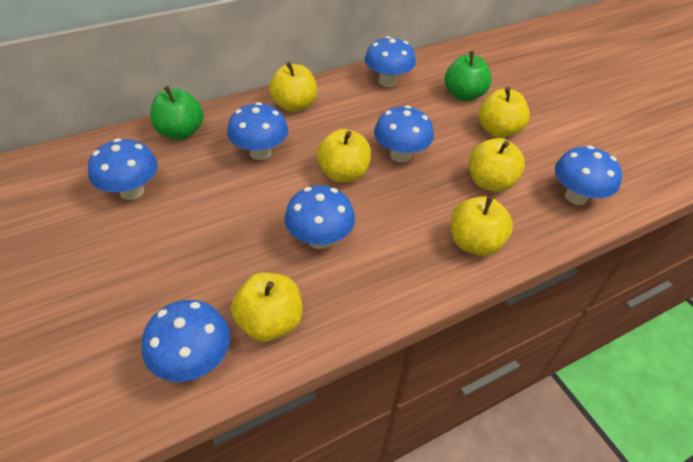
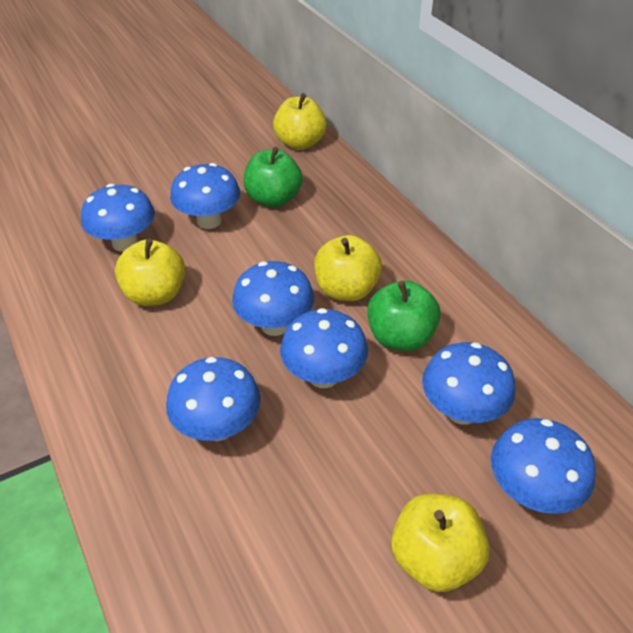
yellow apple: [231,272,303,342] [269,62,317,112] [317,129,371,182] [451,196,513,256] [469,138,525,192] [478,87,530,138] = 6 -> [115,239,185,306] [273,93,327,150] [314,235,382,301] [391,494,490,592] = 4

